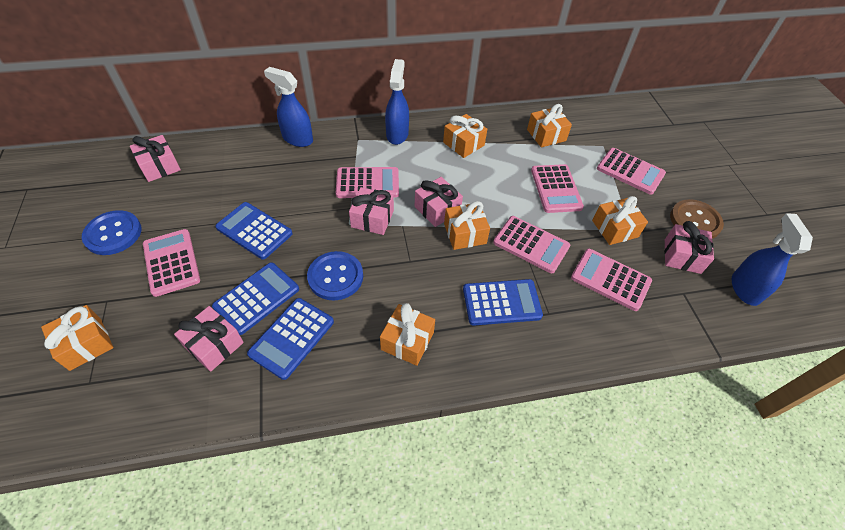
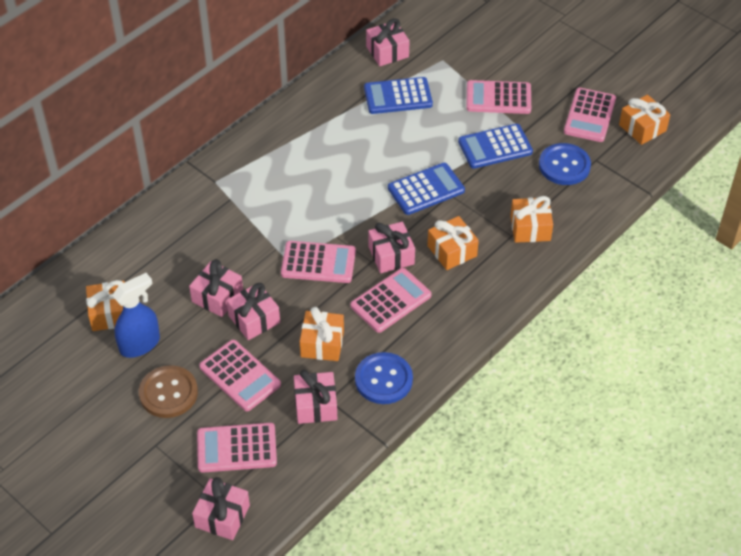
blue calculator: [212,262,299,335] [215,202,293,259] [247,298,334,380] [463,279,543,325] = 4 -> [364,77,433,114] [388,163,465,215] [458,124,533,169] = 3
blue spray bottle: [264,67,313,147] [385,59,409,145] [732,213,813,306] = 3 -> [112,273,160,358] = 1
orange gift: [41,305,113,371] [380,303,435,366] [443,114,487,158] [444,201,490,250] [527,104,572,147] [592,196,648,245] = 6 -> [86,280,125,331] [300,307,344,361] [427,216,479,270] [510,196,553,243] [619,95,670,145] = 5
pink gift: [130,135,181,182] [174,306,244,372] [349,187,394,235] [415,177,463,227] [664,221,714,274] = 5 -> [189,259,243,317] [192,477,250,540] [226,283,280,340] [294,370,337,424] [366,18,409,66] [368,222,415,273] = 6

